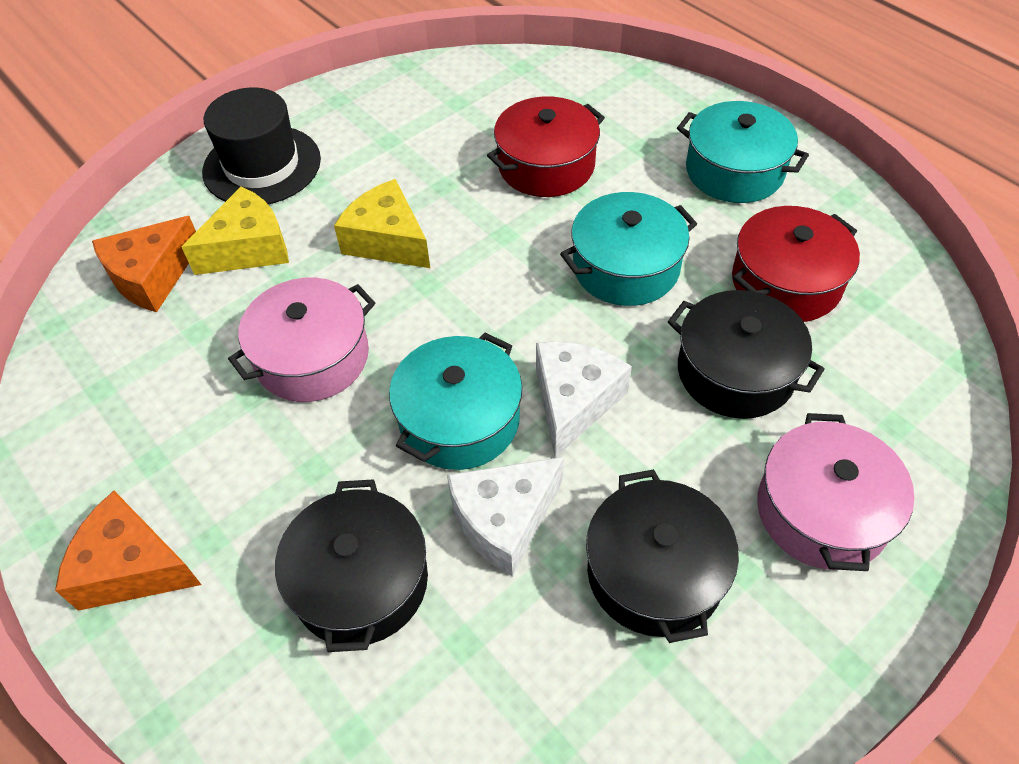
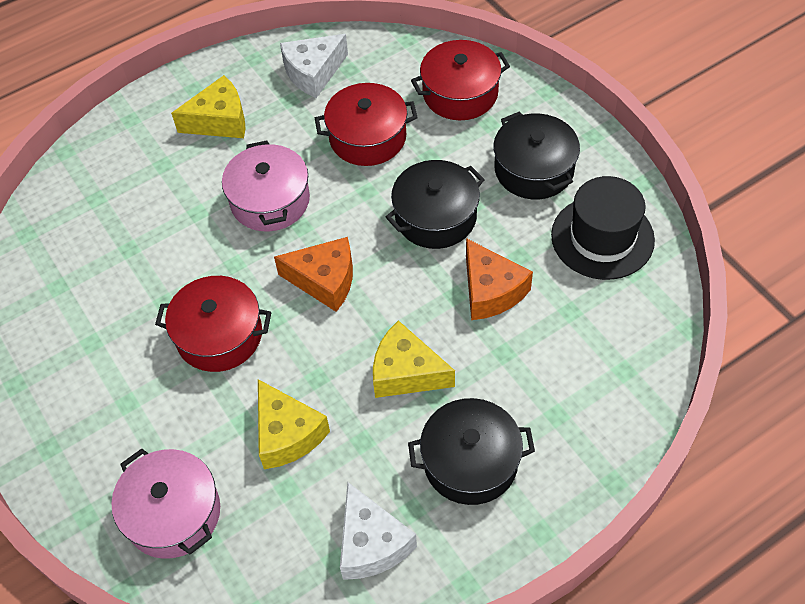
red pot: [487,96,605,197] [732,206,860,322] = 2 -> [155,276,271,372] [315,83,418,166] [411,40,510,120] = 3
turquoise pot: [389,333,522,470] [560,192,697,306] [677,101,809,203] = 3 -> none = 0
yellow cheese: [182,187,289,275] [334,179,430,268] = 2 -> [171,75,246,138] [258,379,330,469] [373,320,455,398] = 3

